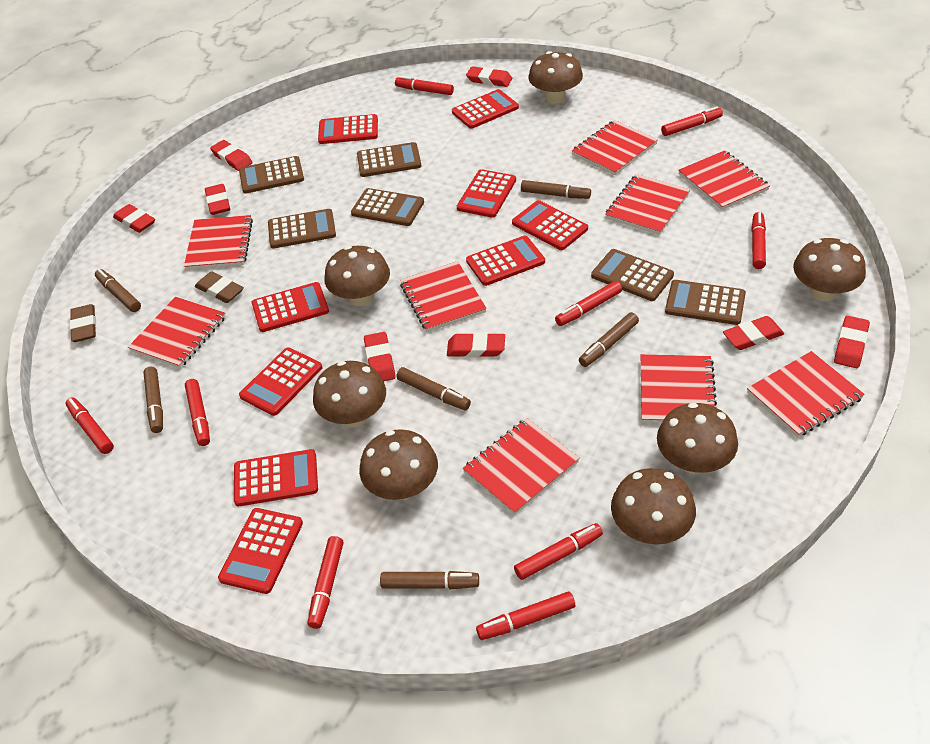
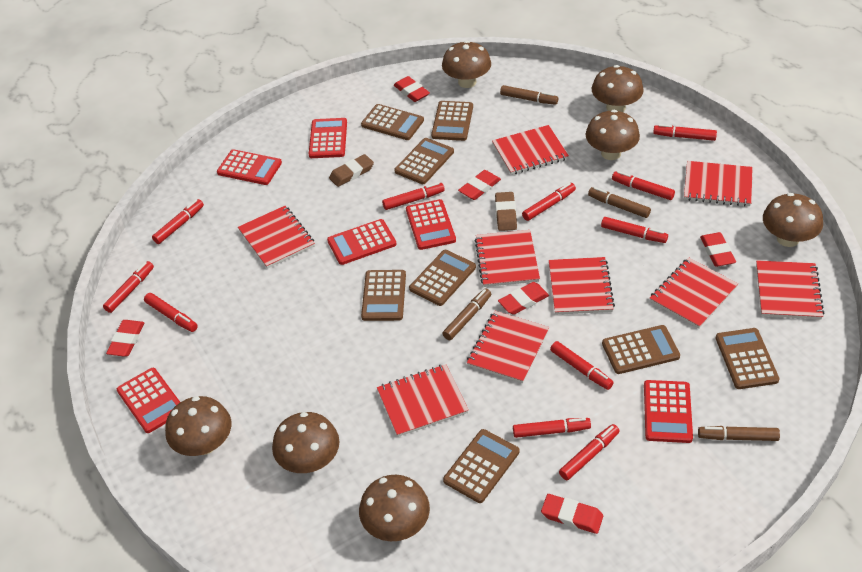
brown calculator: [239,156,304,194] [268,209,336,249] [351,188,424,226] [357,142,421,177] [591,249,674,301] [665,280,746,325] = 6 -> [361,104,424,140] [361,270,406,321] [394,138,454,184] [409,250,476,306] [431,101,473,141] [443,429,519,503] [602,325,680,374] [716,328,779,389] = 8
brown marker: [95,269,141,312] [143,367,163,433] [380,571,479,589] [396,367,471,410] [521,180,591,199] [579,312,639,367] = 6 -> [442,288,491,340] [500,85,558,105] [588,187,651,218] [698,426,780,441] = 4
red calculator: [218,508,303,594] [234,449,318,506] [239,347,322,416] [252,282,329,332] [318,114,378,144] [452,89,519,129] [457,169,516,218] [466,236,545,286] [512,200,588,250] = 9 -> [116,368,180,433] [217,149,282,185] [309,118,347,158] [327,219,396,265] [406,199,456,250] [644,380,693,443] = 6
red eraser: [113,204,155,233] [205,184,230,215] [210,140,253,171] [364,332,396,382] [447,332,505,357] [466,66,512,87] [723,316,784,350] [834,316,870,368] = 8 -> [106,320,144,356] [394,76,430,102] [458,170,501,200] [498,282,549,315] [541,494,603,534] [700,232,736,267] = 6
red marker: [66,397,114,454] [185,379,210,446] [307,536,343,629] [395,76,454,95] [476,592,575,640] [514,523,603,580] [555,281,622,326] [661,107,723,136] [751,212,766,269] = 9 -> [103,261,154,313] [144,293,198,332] [152,199,204,244] [382,182,445,210] [513,418,591,438] [522,183,576,221] [550,341,614,390] [559,424,619,480] [601,217,668,243] [612,171,675,200] [653,124,717,141] = 11

